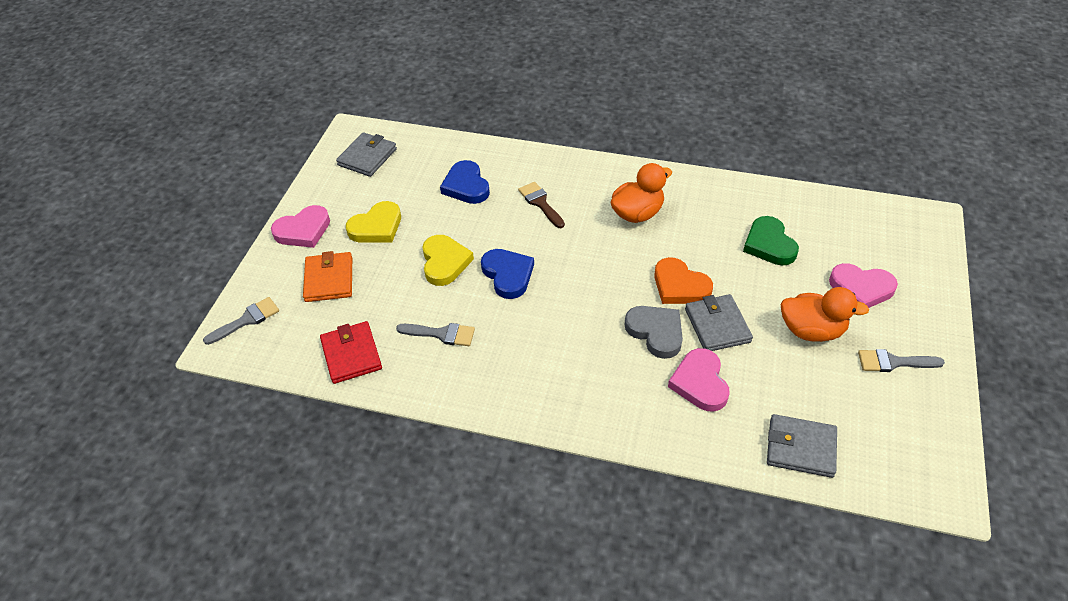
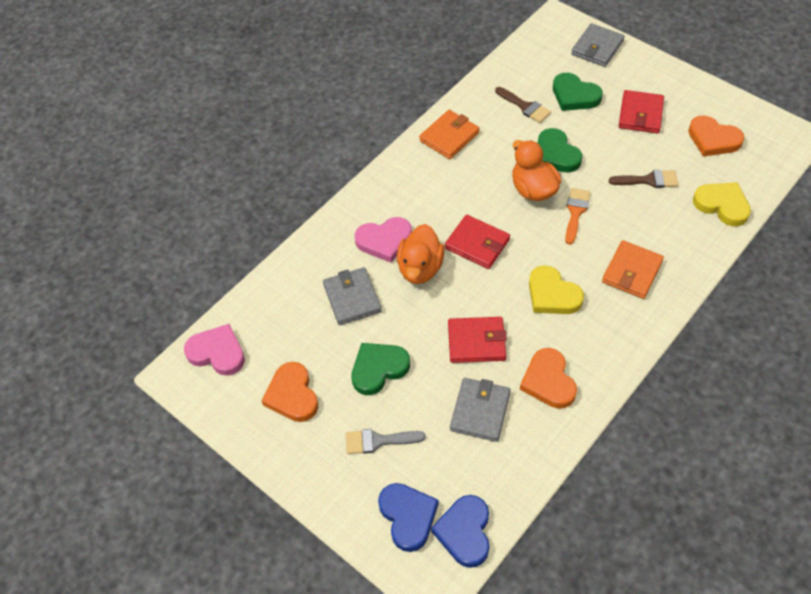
brown brush: [518,182,565,228] = 1 -> [495,87,551,123] [609,170,678,188] = 2
green heart: [743,216,799,265] = 1 -> [351,343,410,395] [538,128,582,172] [553,73,603,111] = 3
grey brush: [203,297,279,345] [396,323,475,346] [858,349,945,372] = 3 -> [346,429,426,454] = 1
grey heart: [625,306,683,359] = 1 -> none = 0
orange brush: none = 0 -> [565,188,591,245] = 1
orange heart: [654,257,713,304] = 1 -> [261,362,318,422] [520,348,577,409] [688,116,744,157] = 3
orange wallet: [303,251,352,302] = 1 -> [419,110,480,159] [602,240,664,299] = 2
pink heart: [271,205,330,248] [668,348,730,412] [829,263,898,308] = 3 -> [184,324,245,376] [355,217,412,263] = 2
red wallet: [320,321,382,384] = 1 -> [445,215,510,269] [448,317,507,363] [619,90,664,134] = 3

